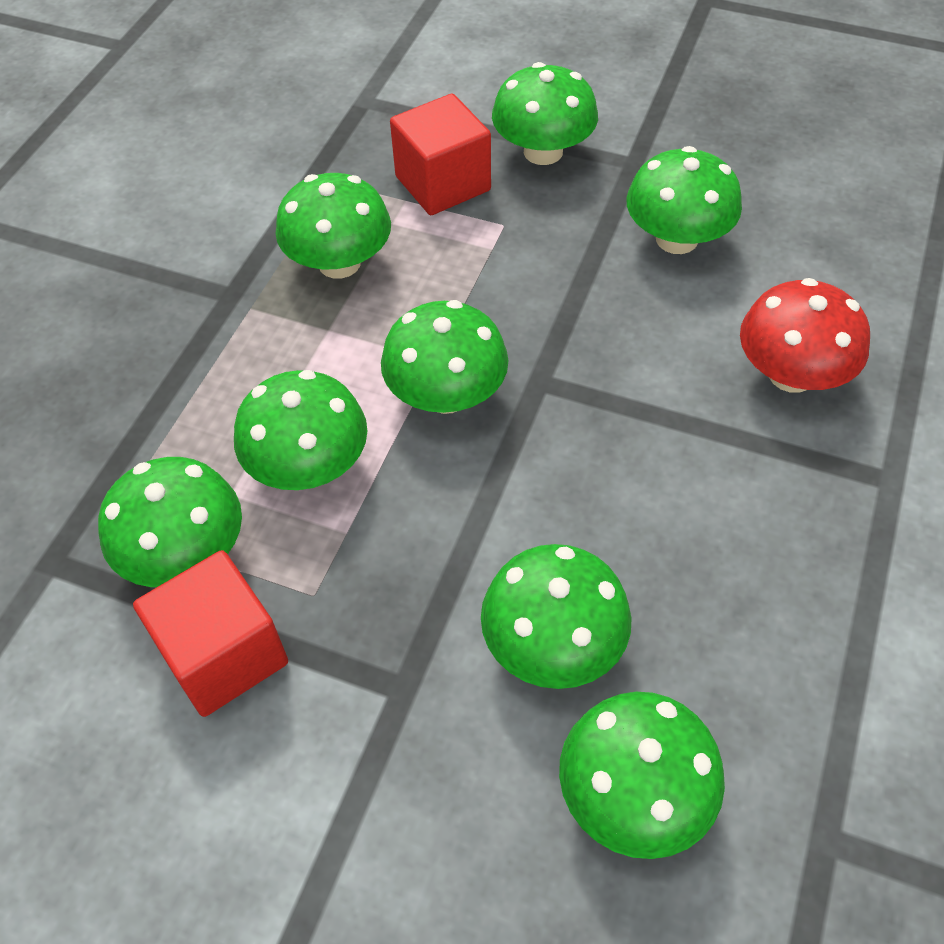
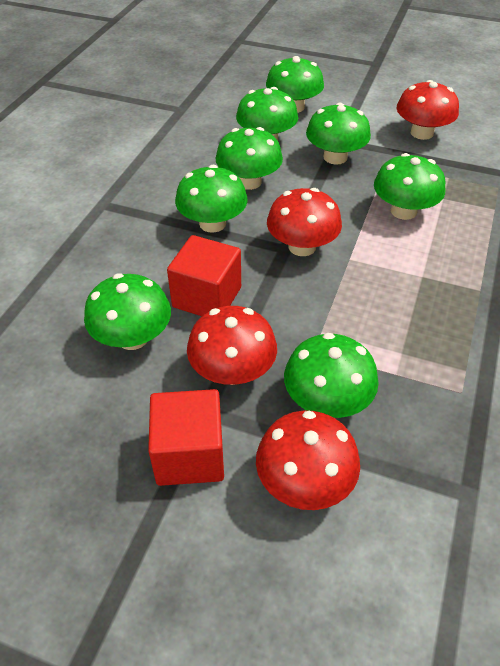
red mushroom: [740,278,870,393] = 1 -> [187,306,277,385] [256,410,360,510] [267,188,342,256] [396,80,459,140] = 4

